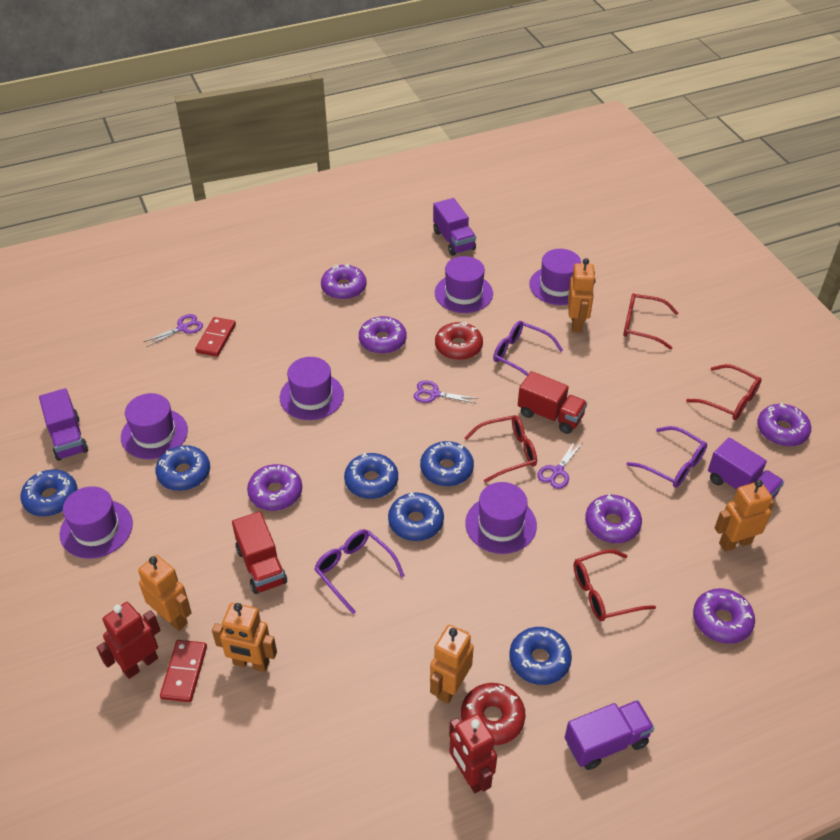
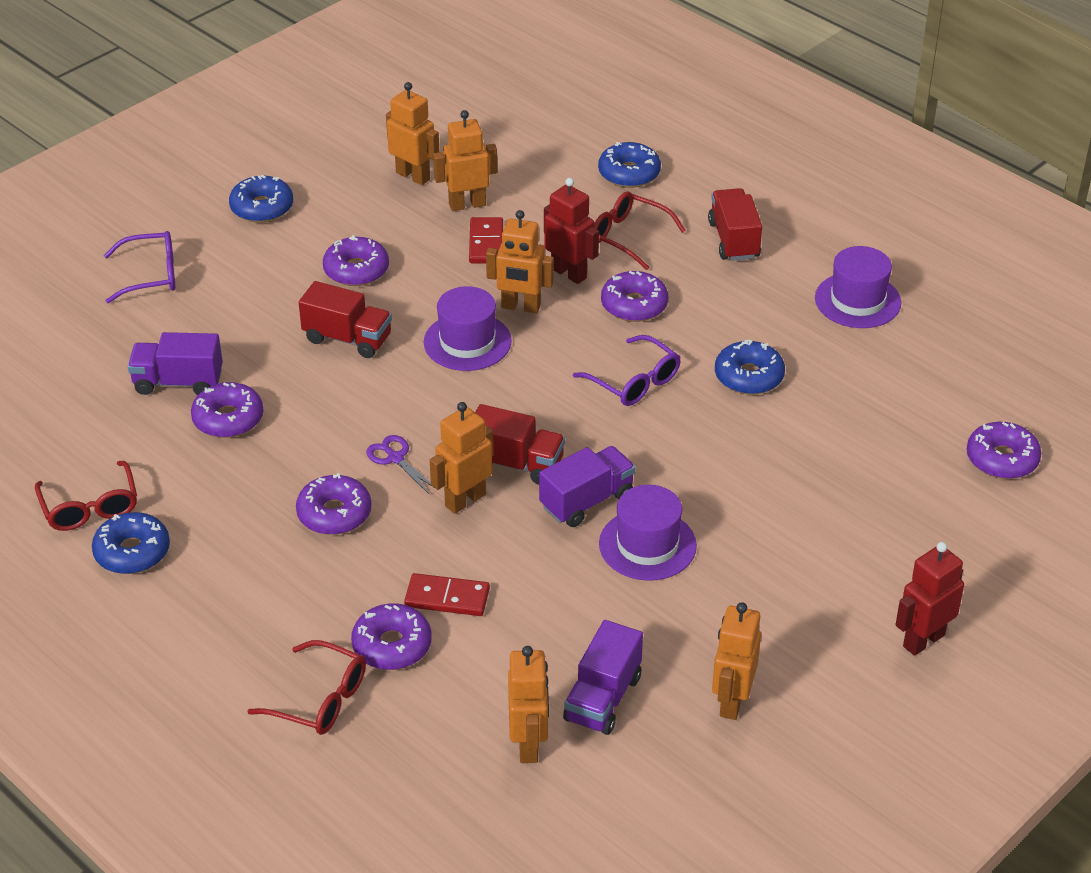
blue donut: [20,469,78,516] [155,445,210,491] [344,453,398,499] [388,492,444,541] [420,441,474,486] [509,627,572,685] = 6 -> [92,512,170,574] [229,175,293,223] [598,142,661,188] [715,340,785,395] = 4
orange robot: [138,555,192,631] [212,603,277,672] [430,625,474,704] [568,258,595,333] [715,480,774,552] = 5 -> [386,82,439,185] [430,402,493,514] [433,110,497,211] [486,210,554,313] [508,646,549,763] [712,602,761,720] = 6
purple glasses: [314,529,405,614] [493,321,563,376] [627,426,707,488] = 3 -> [104,231,175,303] [573,335,681,406] = 2
purple hat: [60,486,133,559] [121,393,188,459] [280,357,344,420] [435,256,493,313] [465,482,537,554] [529,249,581,305] = 6 -> [424,286,512,371] [599,485,697,581] [815,246,901,328] = 3
purple scissors: [144,314,203,347] [413,380,478,404] [537,441,583,489] = 3 -> [366,435,433,494] = 1
purple truck: [39,388,88,461] [433,198,476,256] [565,700,655,770] [708,438,784,500] = 4 -> [128,332,223,395] [539,446,636,527] [563,620,643,735] = 3
red donut: [435,322,483,360] [461,683,526,745] = 2 -> none = 0
red glasses: [465,415,537,483] [574,549,656,621] [623,293,678,349] [686,364,762,420] = 4 -> [35,461,137,531] [248,640,366,735] [594,191,686,270] = 3
red truck: [232,511,287,594] [518,371,587,434] = 2 -> [299,281,392,358] [475,404,565,485] [708,188,762,261] = 3

